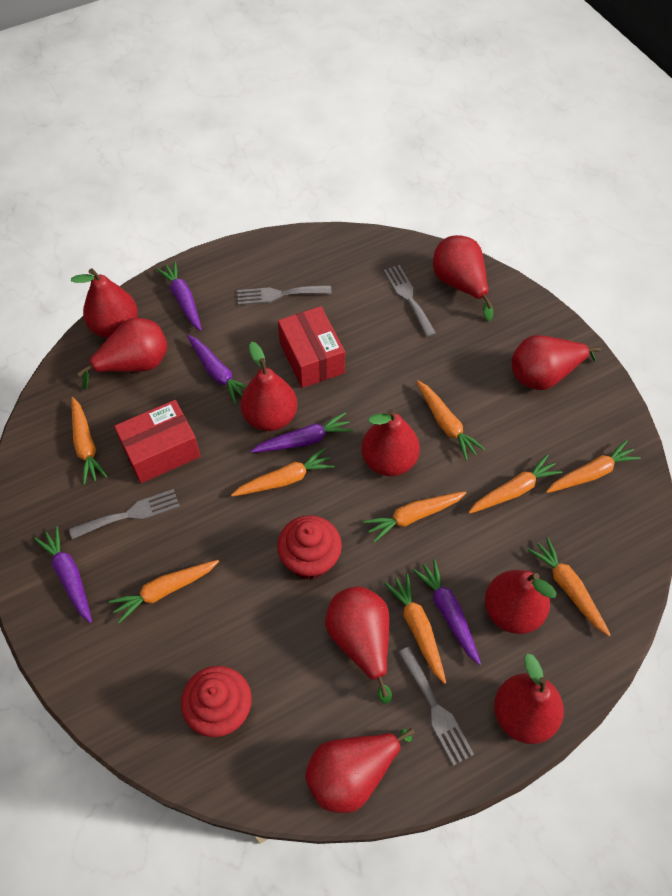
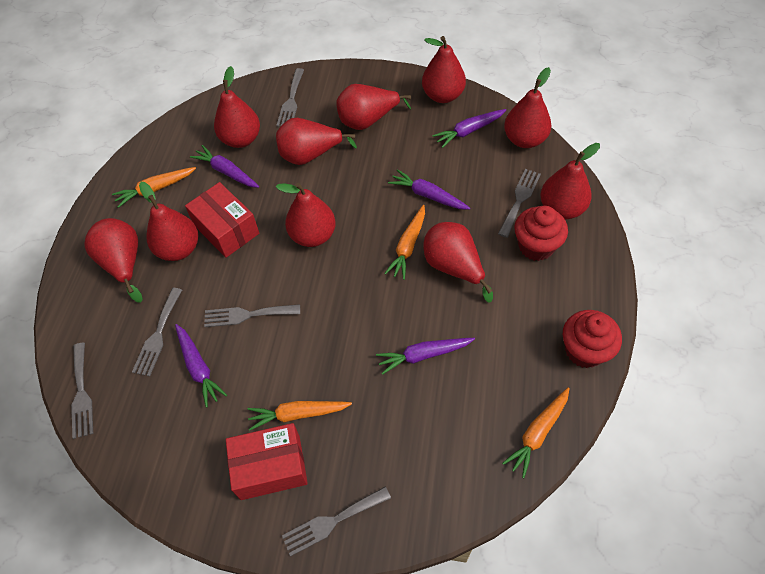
grey fork: [69,489,180,540] [237,285,332,305] [384,265,436,337] [398,647,474,766] = 4 -> [71,343,93,439] [132,288,182,376] [204,304,300,327] [276,68,304,127] [282,487,391,557] [498,169,541,238] = 6
orange carrot: [72,397,107,485] [109,560,219,623] [231,448,335,496] [363,491,466,543] [384,574,446,684] [416,380,485,461] [468,454,562,514] [528,537,611,636] [546,440,641,493] = 9 -> [112,167,196,208] [247,401,352,431] [384,205,425,280] [502,387,570,478] = 4

